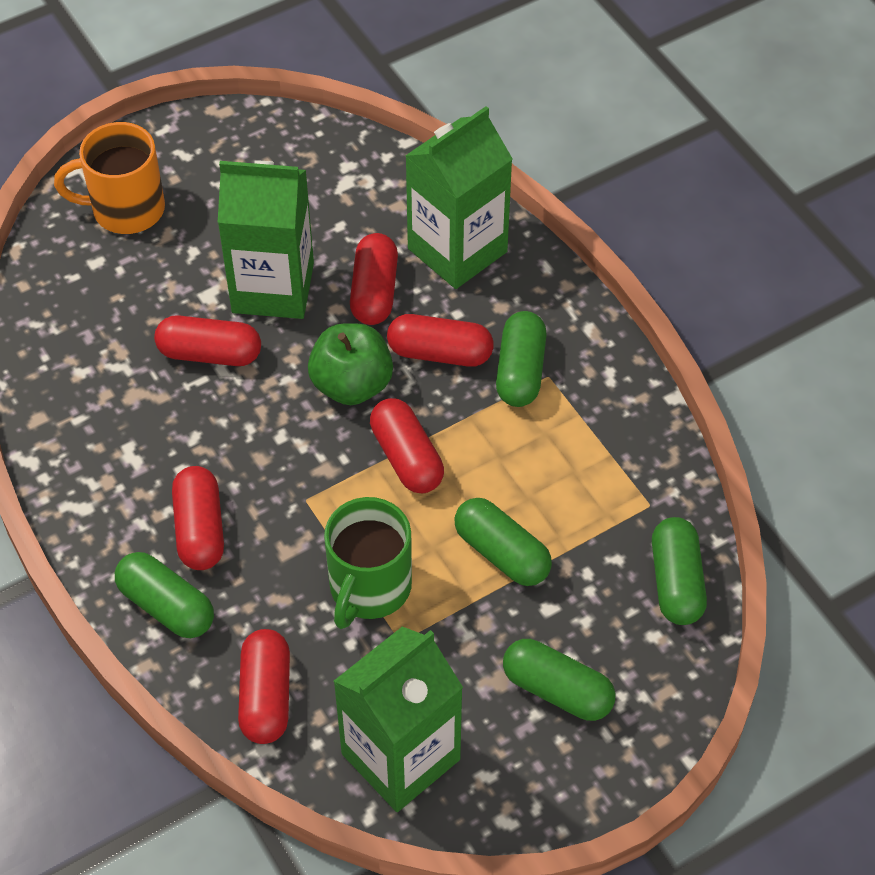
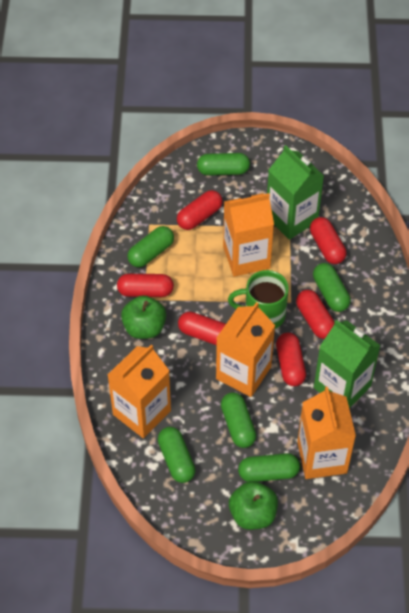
green apple: [308,323,393,405] = 1 -> [121,295,166,339] [229,481,278,530] = 2
green capsule: [115,552,214,638] [455,498,552,586] [496,311,547,407] [503,639,615,721] [652,517,707,625] = 5 -> [127,226,174,267] [158,427,196,483] [197,153,250,176] [221,392,256,448] [238,453,300,482] [313,263,351,312] = 6
green carton: [218,161,314,319] [333,626,463,812] [405,106,513,289] = 3 -> [267,145,324,240] [314,320,381,408] = 2
orange carton: none = 0 -> [108,345,171,438] [216,302,275,397] [223,193,274,277] [297,387,356,479] = 4
orange mug: [54,122,165,234] = 1 -> none = 0

